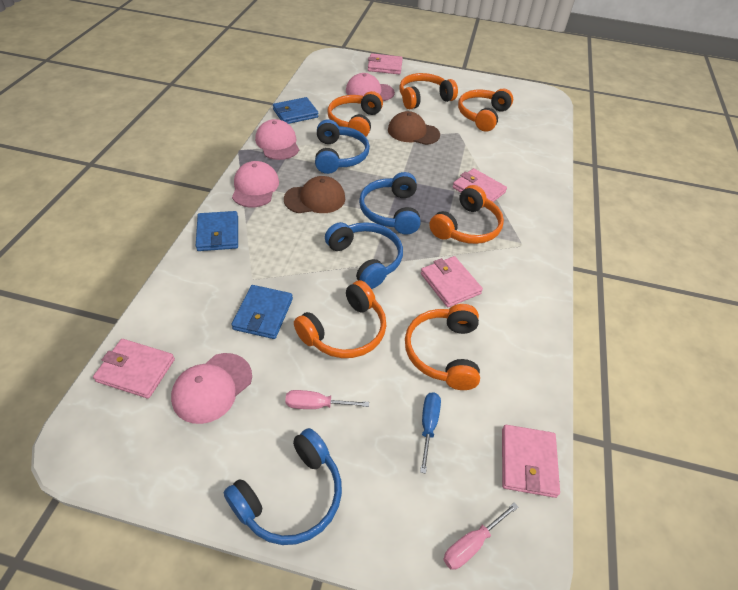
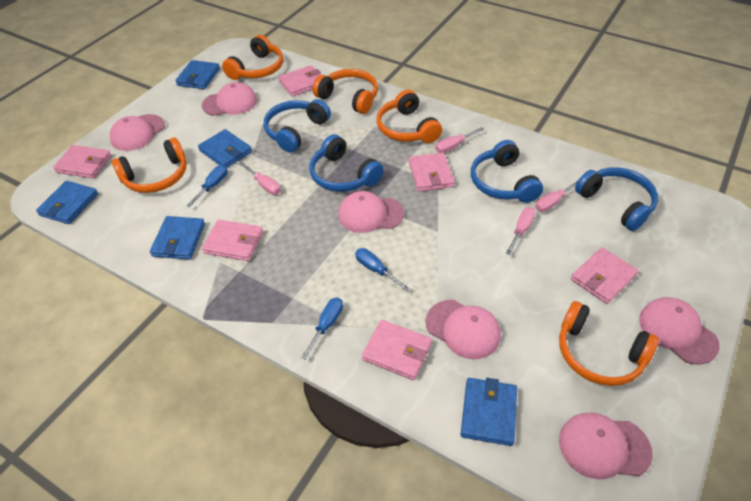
blue screwdriver: [420,392,441,474] = 1 -> [187,165,228,207] [301,298,343,360] [355,248,410,291] = 3
blue wallet: [196,211,238,251] [231,285,293,339] [273,97,319,124] = 3 -> [36,181,98,224] [150,216,205,260] [175,60,220,89] [198,129,252,168] [461,378,517,446] = 5
brown cap: [284,176,345,213] [388,111,440,145] = 2 -> none = 0
orange headphones: [294,280,386,358] [327,91,383,137] [399,73,458,109] [405,304,480,390] [429,185,504,244] [458,89,513,132] = 6 -> [111,138,187,193] [222,35,283,80] [313,69,378,114] [377,90,442,143] [559,301,659,386] = 5
pink cap: [171,353,252,424] [232,161,279,208] [255,119,299,160] [346,73,395,101] = 4 -> [110,114,165,151] [202,82,257,116] [338,191,404,233] [426,300,501,359] [559,413,653,479] [639,297,720,364] = 6
pink screwdriver: [285,390,369,409] [443,502,518,570] = 2 -> [239,162,281,195] [436,127,484,153] [506,207,536,255] [535,181,578,212] = 4
pink wallet: [93,339,175,399] [368,53,403,74] [421,256,483,307] [452,168,507,202] [502,425,560,498] = 5 -> [53,145,112,178] [202,220,263,261] [278,65,321,97] [362,320,432,380] [409,153,455,192] [571,247,638,304] = 6

